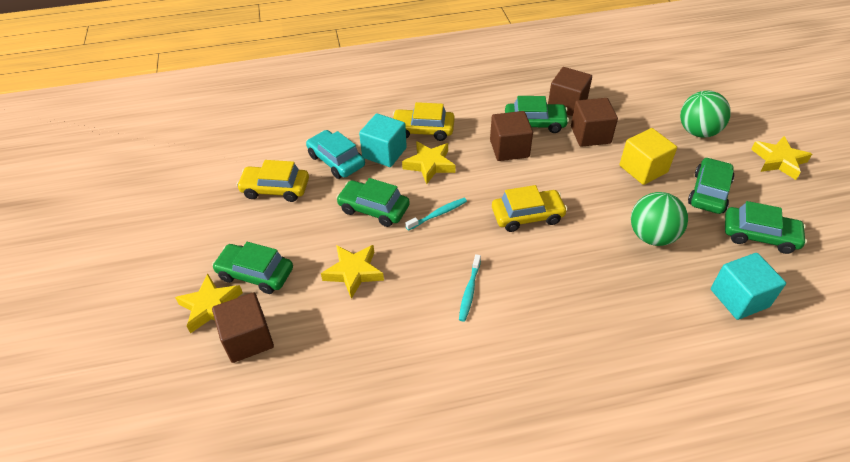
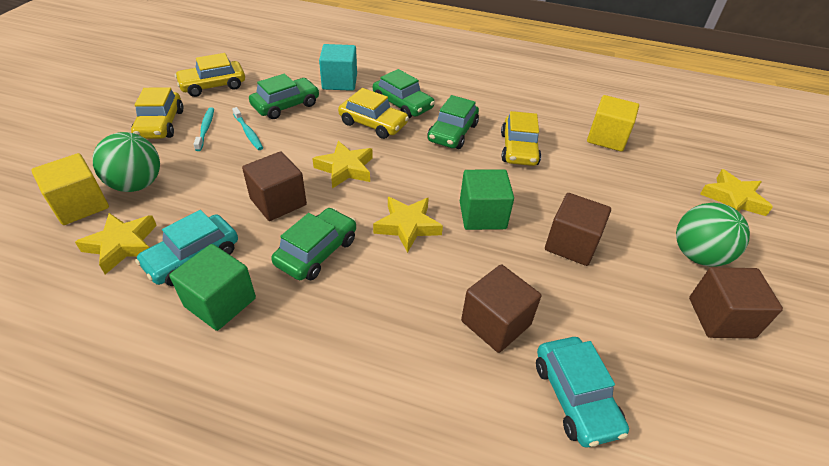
green car: [212,242,293,294] [336,178,410,227] [505,96,569,133] [688,157,734,214] [725,201,807,254] = 5 -> [249,74,319,119] [271,208,356,280] [373,69,435,118] [427,95,479,149] = 4
green cube: none = 0 -> [169,244,256,331] [460,170,514,230] = 2
turquoise car: [306,130,365,179] = 1 -> [135,210,238,286] [536,337,629,447] = 2
turquoise cube: [359,113,407,167] [711,253,786,320] = 2 -> [319,44,357,91] = 1
yellow car: [236,160,309,202] [393,102,455,141] [492,185,568,232] = 3 -> [131,87,183,139] [175,53,245,97] [338,88,409,139] [501,111,541,166] = 4
yellow cube: [620,128,677,185] = 1 -> [31,153,109,225] [587,95,639,152] = 2

